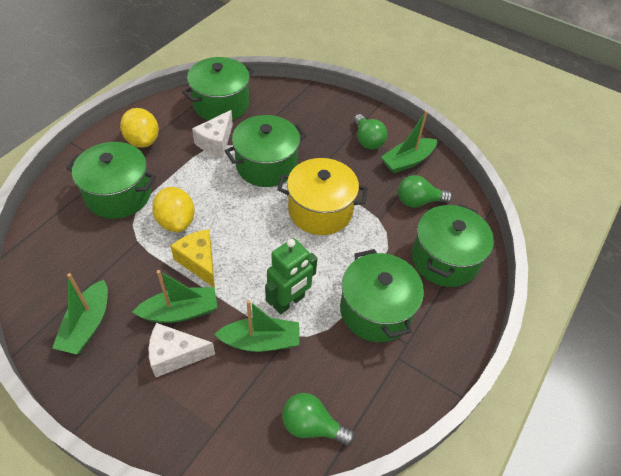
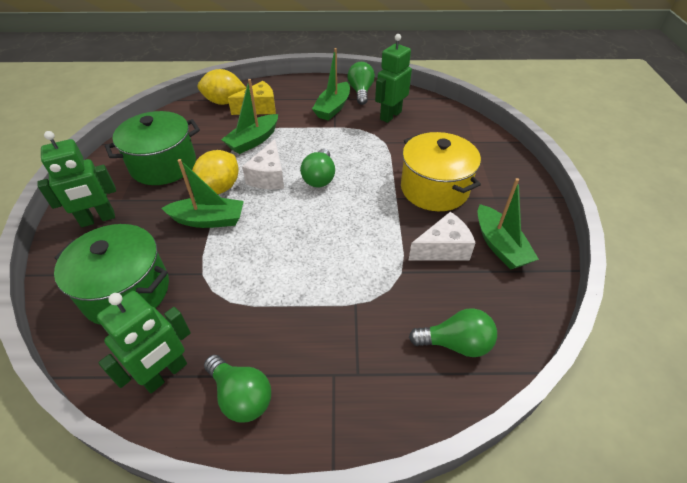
green light bulb: [282,393,355,446] [354,114,387,150] [398,175,452,208] = 3 -> [204,355,271,423] [300,148,335,187] [348,62,375,105] [409,308,497,357] = 4
green pot: [66,142,156,219] [182,57,254,120] [224,115,307,187] [340,249,424,342] [412,204,494,287] = 5 -> [54,224,169,325] [105,111,200,185] = 2
green robot: [265,238,318,314] = 1 -> [37,131,116,227] [97,291,191,393] [375,34,412,123] = 3

